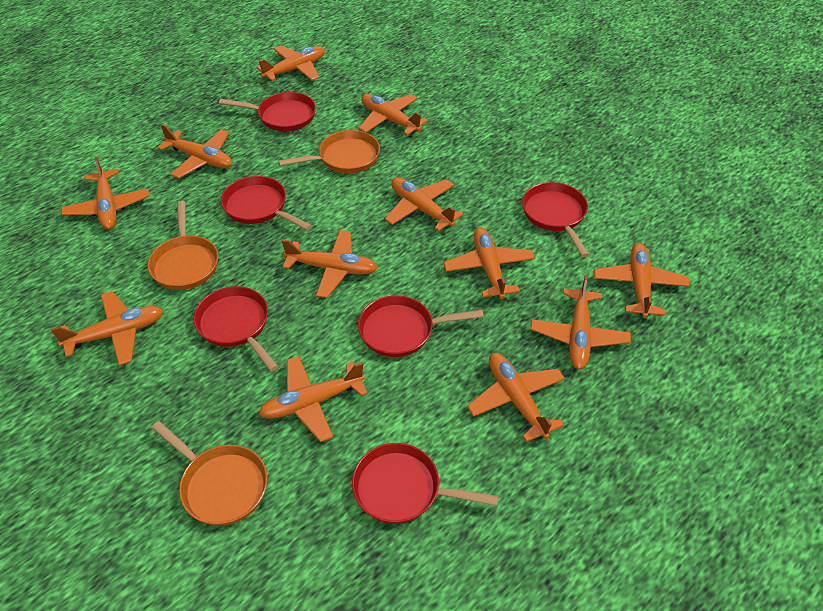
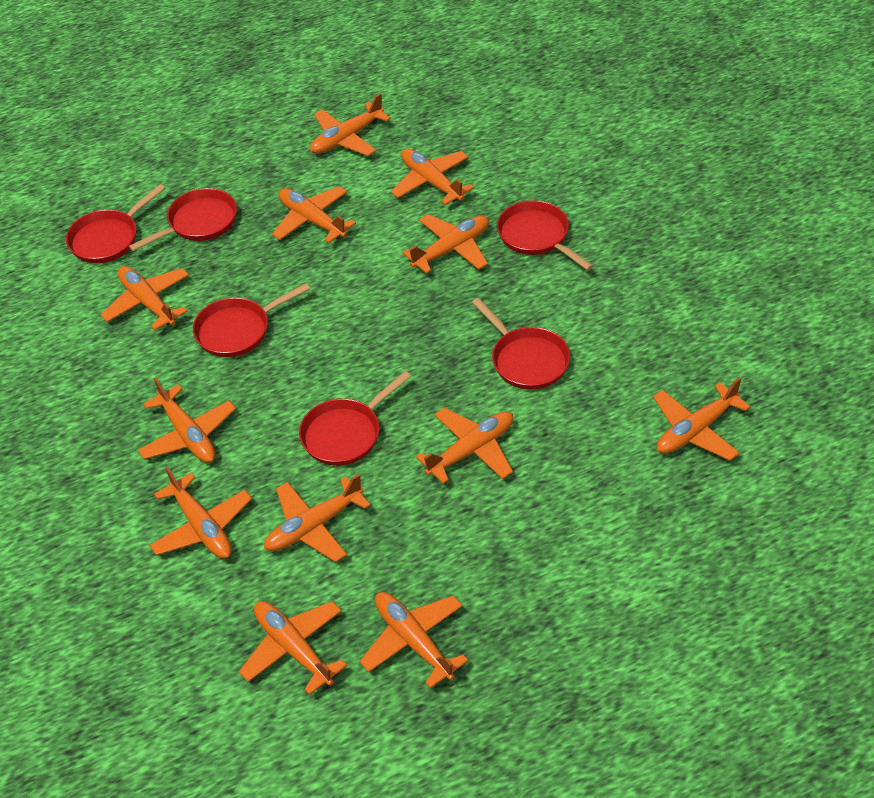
orange pan: [148,201,219,290] [152,421,267,526] [278,130,380,173] = 3 -> none = 0

